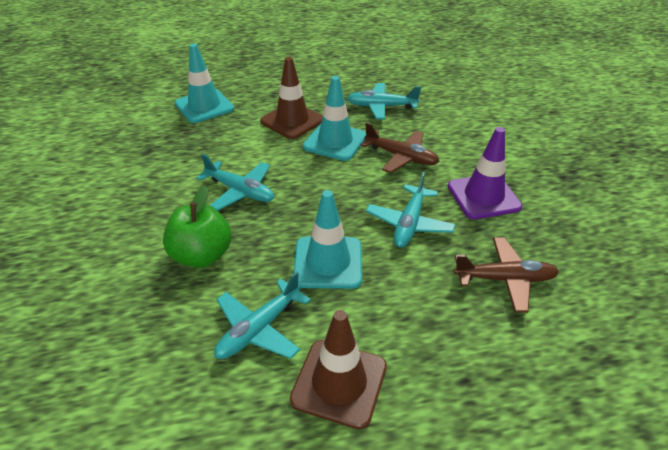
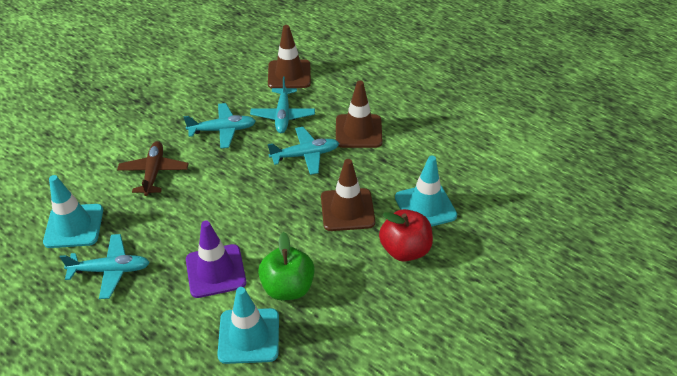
brown plane: [361,122,440,173] [454,237,559,313] = 2 -> [117,141,189,196] = 1
brown traffic cone: [260,57,323,139] [290,310,387,429] = 2 -> [268,25,311,89] [321,159,375,231] [336,81,383,148] = 3
red apple: none = 0 -> [379,209,433,262] = 1

